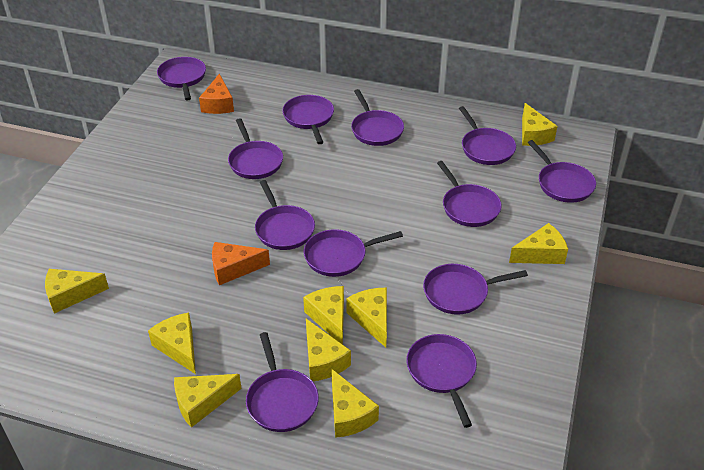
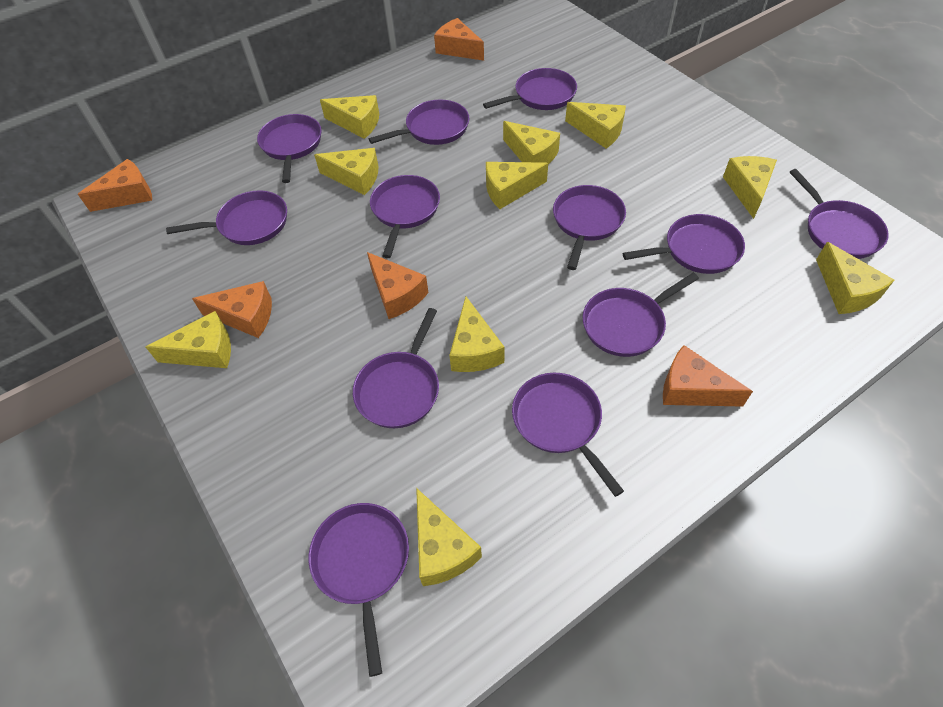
orange cheese: [199,74,234,114] [212,242,270,285] = 2 -> [78,159,152,212] [192,281,272,338] [367,252,429,319] [434,18,484,61] [663,345,753,407] = 5
yellow cheese: [45,269,109,314] [148,313,196,374] [174,374,242,428] [303,286,344,344] [306,319,351,381] [332,369,379,438] [347,288,387,347] [509,223,568,264] [522,103,558,146] = 9 -> [146,311,231,368] [314,148,378,195] [320,95,379,139] [416,488,482,586] [449,297,505,372] [486,162,548,209] [503,121,560,164] [565,102,626,149] [723,156,777,219] [816,242,894,314] = 10

